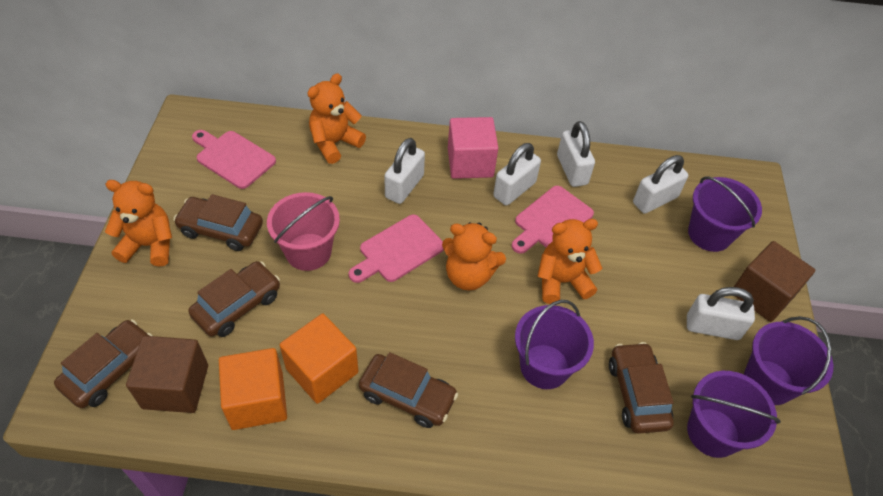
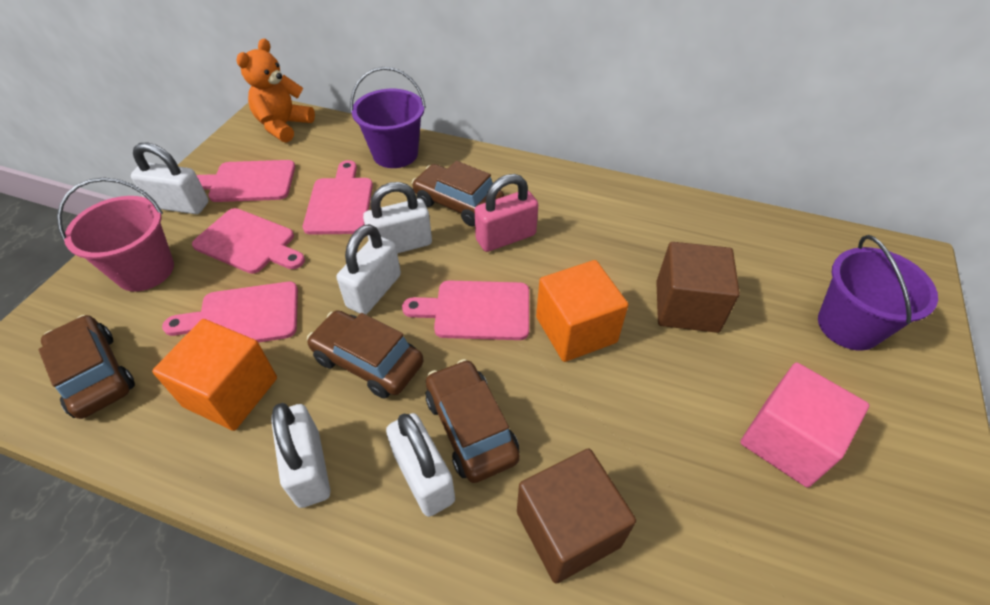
brown car: [54,319,153,408] [173,194,263,251] [188,261,280,337] [359,352,458,428] [609,342,674,434] = 5 -> [39,315,135,419] [307,310,424,399] [412,161,504,227] [425,359,520,483] = 4
orange teddy bear: [105,180,172,267] [308,74,366,164] [442,222,506,291] [538,219,602,304] = 4 -> [236,39,315,143] = 1
pink cutting board: [192,130,276,189] [349,215,444,283] [511,186,594,254] = 3 -> [162,282,298,343] [192,208,305,274] [197,160,295,202] [303,160,373,235] [402,281,529,340] = 5
pink padlock: none = 0 -> [475,174,538,252] = 1
purple bucket: [515,300,594,389] [687,371,781,458] [688,176,762,252] [744,316,833,405] = 4 -> [350,67,426,168] [818,235,938,351] = 2

